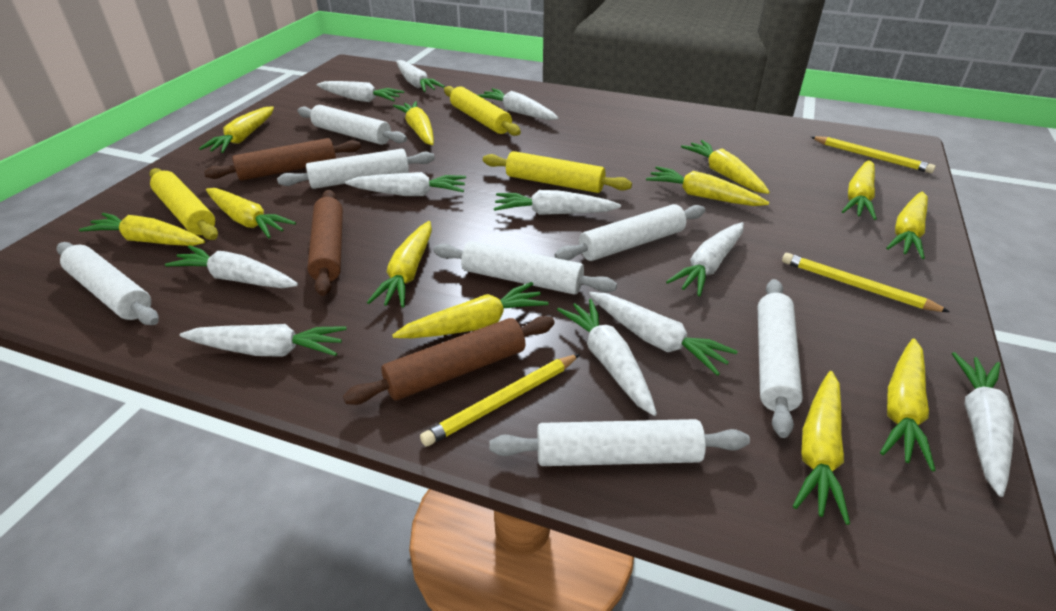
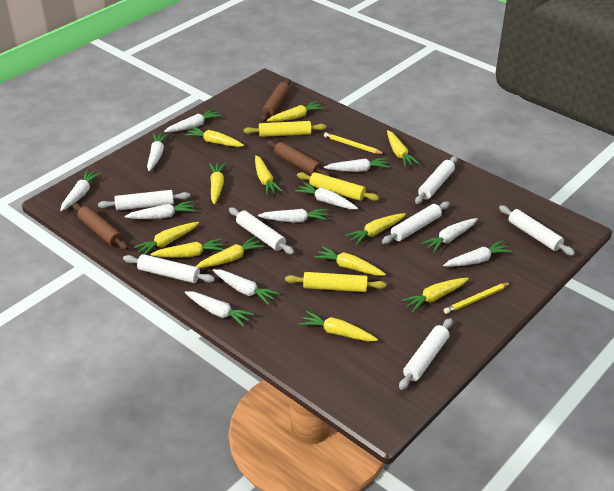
yellow pencil: [420,354,580,446] [782,253,950,312] [811,136,936,173] = 3 -> [324,132,384,154] [444,282,511,314] = 2

